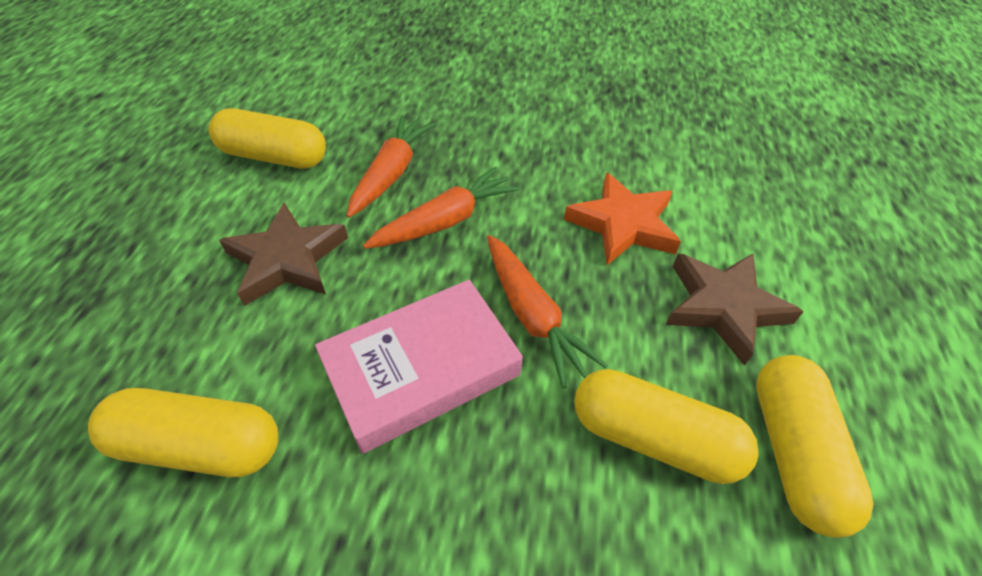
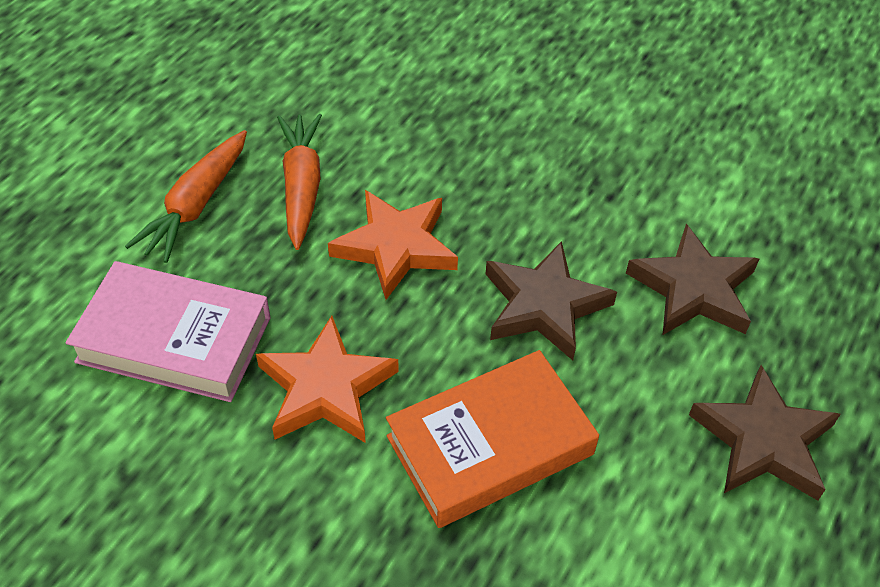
brown star: [219,202,348,306] [665,253,804,366] = 2 -> [486,241,617,360] [626,224,759,335] [689,365,840,501] = 3
orange book: none = 0 -> [386,350,599,528] = 1
orange carrot: [347,116,436,218] [363,167,520,249] [487,235,608,389] = 3 -> [125,130,247,263] [277,114,322,250] = 2
orange star: [564,173,681,265] = 1 -> [256,316,399,443] [328,190,458,300] = 2
yellow capsule: [88,388,278,477] [209,108,326,169] [574,369,758,484] [756,355,874,538] = 4 -> none = 0

